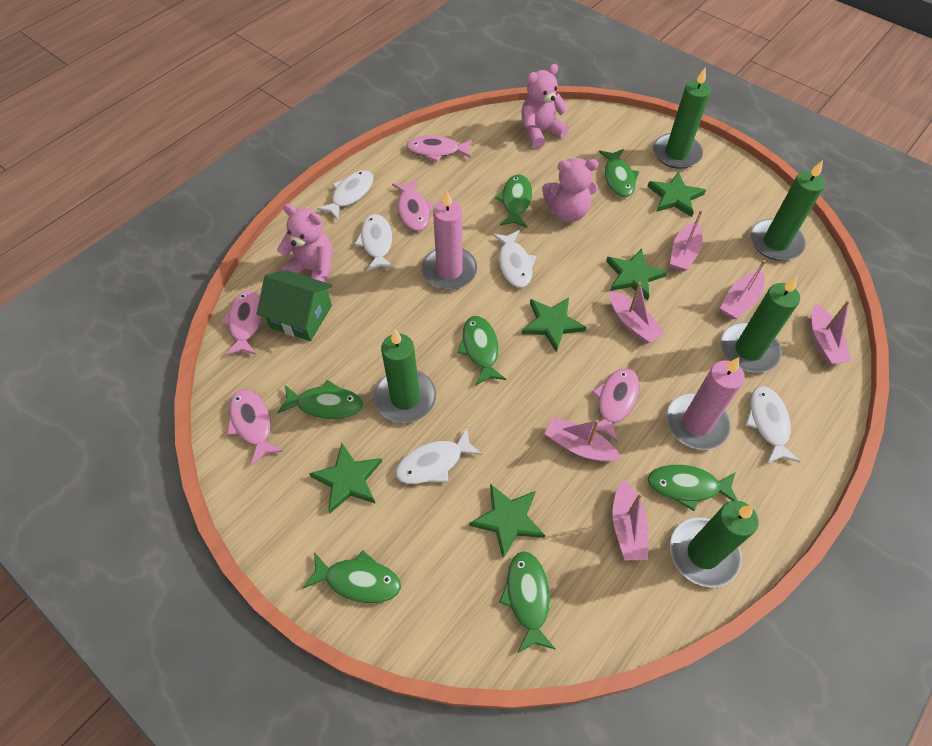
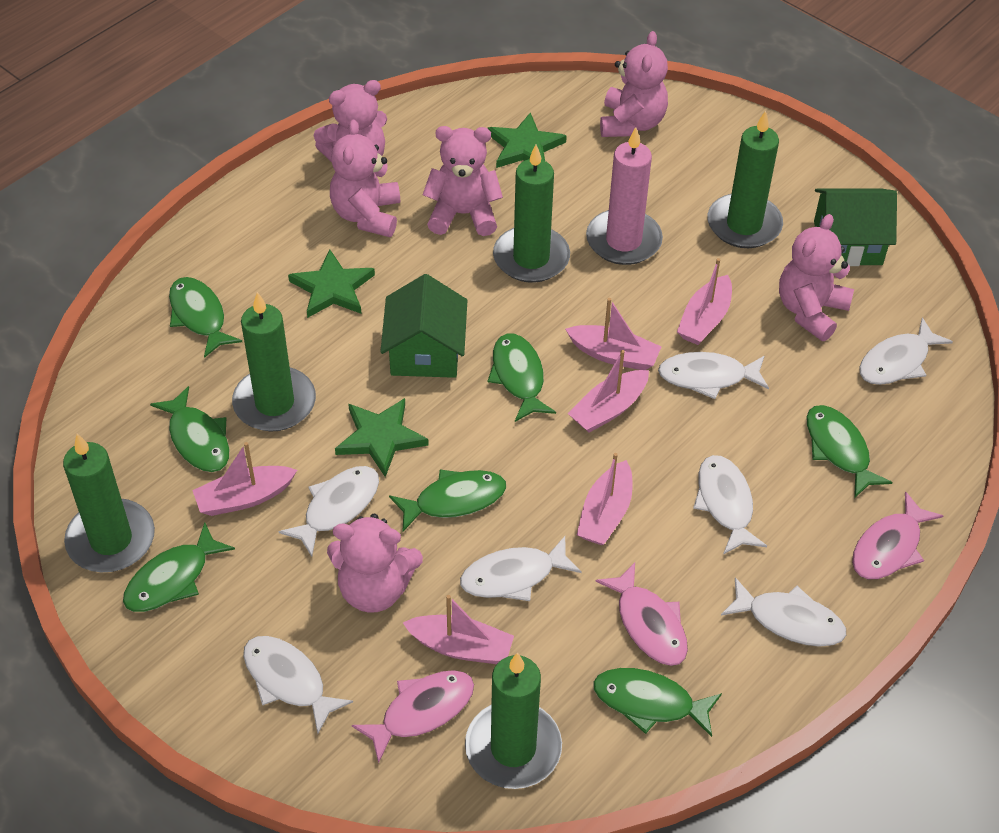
green house: [257,270,333,341] = 1 -> [380,274,468,378] [814,189,897,266] = 2
green star: [309,443,382,513] [469,484,545,558] [522,297,587,352] [606,248,668,301] [647,172,706,217] = 5 -> [288,250,375,318] [335,398,429,477] [488,112,567,168] = 3
pink candle: [422,191,477,290] [666,357,745,450] = 2 -> [586,127,663,265] = 1
pink fish: [220,290,262,356] [227,389,283,466] [392,179,434,231] [406,135,472,162] [592,368,639,442] = 5 -> [352,670,474,764] [595,563,688,666] [852,491,943,579] = 3
pink teddy bear: [277,204,333,283] [521,64,569,149] [542,158,598,222] = 3 -> [314,80,387,161] [327,514,423,613] [330,120,400,237] [423,126,503,236] [600,31,668,137] [779,214,854,341] = 6
white fish: [317,170,374,220] [355,214,395,272] [395,428,482,484] [493,230,536,288] [745,386,801,464] = 5 -> [243,636,353,734] [278,466,379,557] [460,536,582,601] [658,352,769,399] [693,455,767,555] [721,577,846,647] [859,317,953,385] = 7

